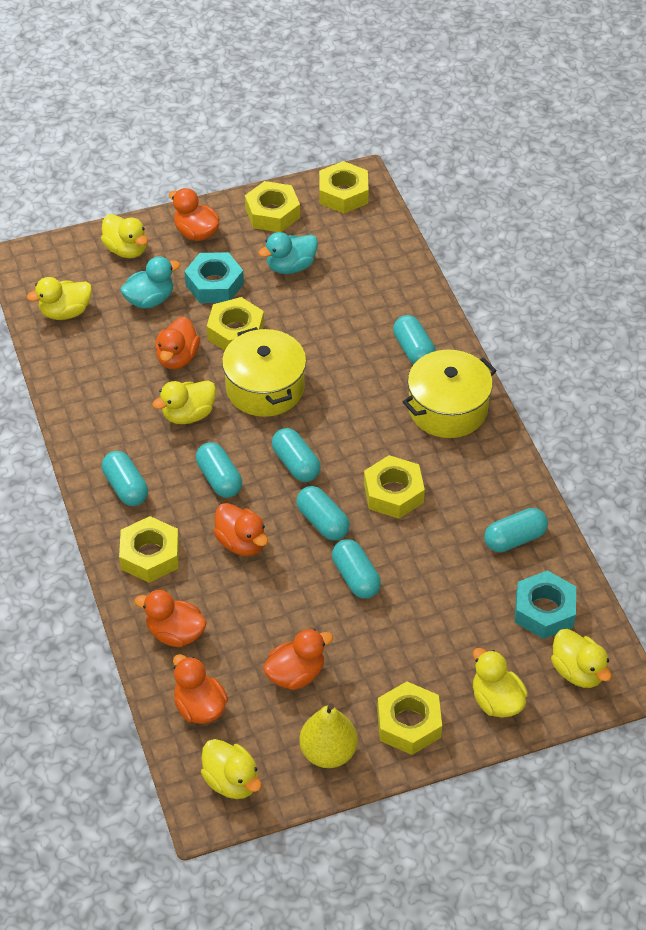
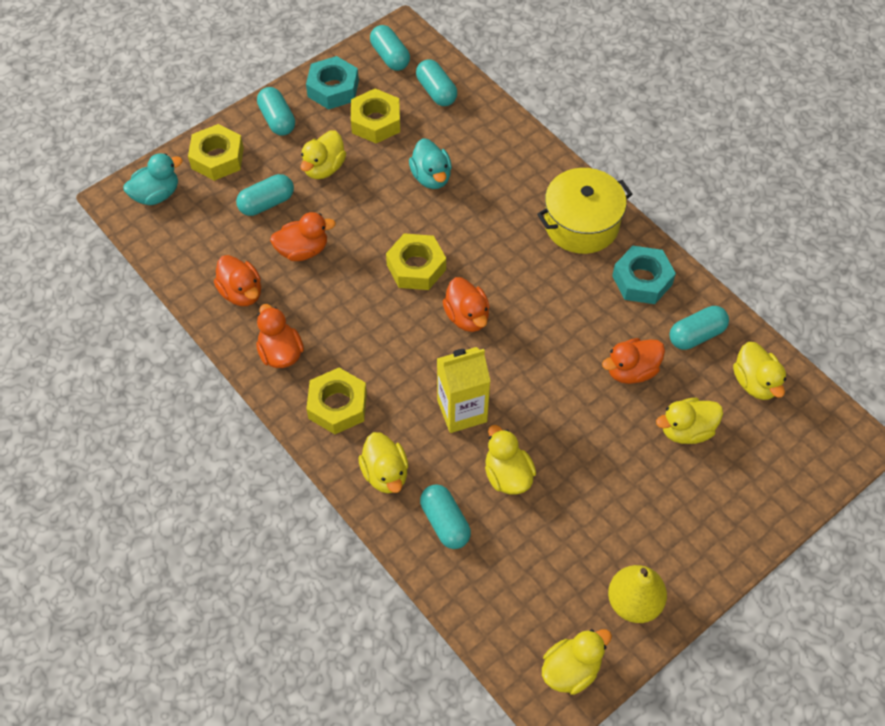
orange duck: [135,590,207,647] [155,317,200,369] [169,188,220,241] [173,654,228,724] [214,503,268,556] [263,629,333,690] = 6 -> [214,255,261,306] [256,304,304,368] [270,212,336,261] [442,277,490,332] [602,338,665,384] = 5
turquoise capsule: [102,451,148,506] [196,442,242,498] [272,428,321,482] [296,486,350,540] [332,539,381,599] [393,315,436,365] [484,508,548,552] = 7 -> [236,174,294,216] [257,87,295,135] [370,25,410,71] [416,59,457,106] [420,484,471,549] [669,306,729,350] = 6
yellow carton: none = 0 -> [437,347,491,433] = 1
yellow nut: [119,516,179,583] [207,297,264,351] [245,181,300,232] [319,161,369,213] [364,455,425,519] [377,681,442,755] = 6 -> [188,124,244,181] [306,368,367,434] [351,89,400,143] [386,233,446,290] = 4
yellow pot: [222,327,306,417] [403,350,497,438] = 2 -> [537,168,632,254] = 1

